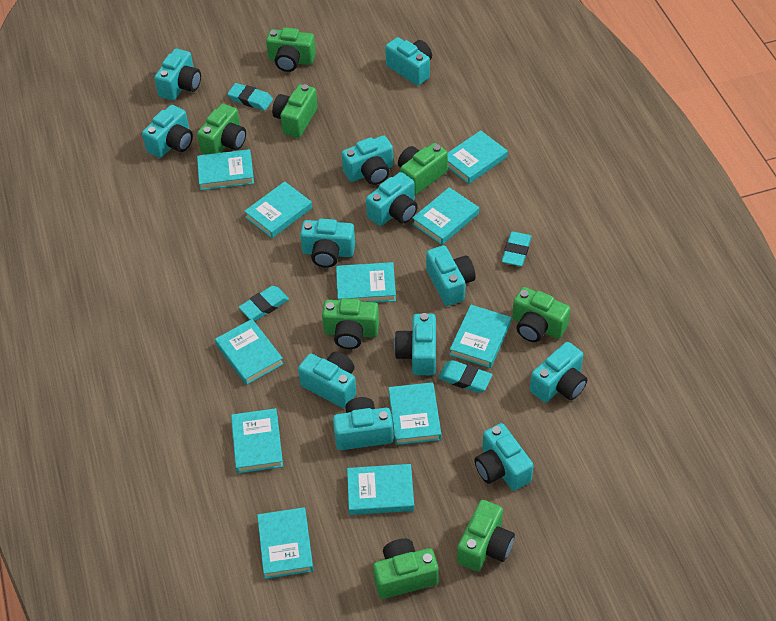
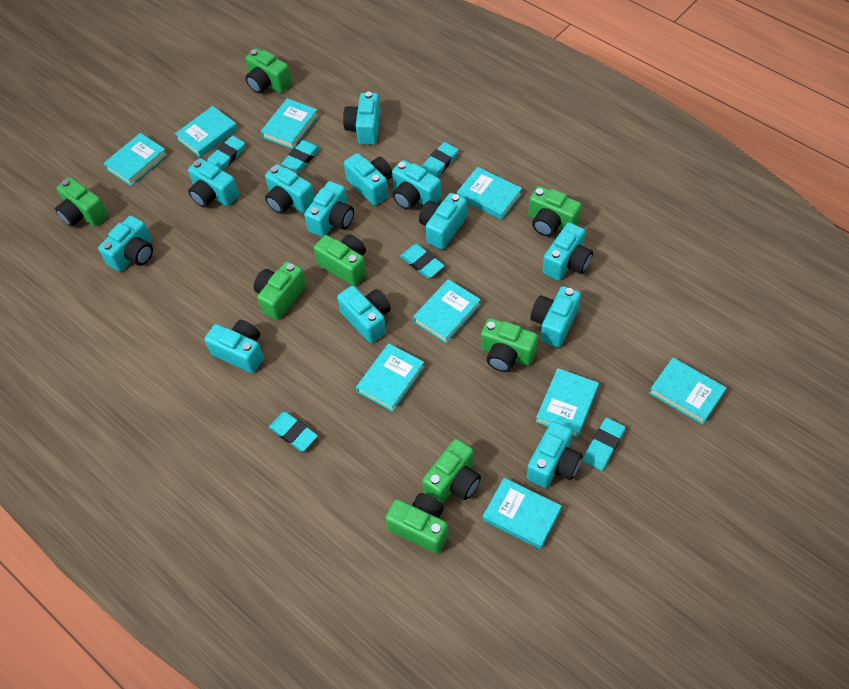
turquoise book: [197,149,254,190] [215,319,284,385] [231,408,283,473] [244,181,312,238] [257,507,313,579] [336,262,396,303] [347,464,414,515] [389,382,441,445] [412,187,479,245] [448,130,508,184] [450,305,511,368] = 11 -> [103,133,168,186] [175,106,238,157] [261,98,319,149] [356,343,425,412] [413,279,481,343] [457,167,522,220] [483,478,562,549] [536,368,599,437] [649,358,726,425] = 9
turquoise camera: [142,105,193,158] [154,49,201,100] [298,351,356,408] [300,219,355,268] [333,397,394,450] [341,135,394,185] [366,172,418,226] [385,37,432,86] [394,313,436,375] [426,245,475,306] [475,423,534,491] [530,342,587,402] = 12 -> [98,216,153,272] [188,158,239,207] [205,320,264,373] [265,164,315,214] [304,181,354,237] [337,286,391,343] [343,92,381,145] [344,153,392,205] [392,160,442,210] [419,193,467,249] [527,421,582,488] [531,286,581,347] [542,222,593,280] = 13
turquoise eraser: [227,83,273,111] [239,286,289,321] [438,360,492,393] [502,231,532,266] = 4 -> [207,136,245,170] [269,412,318,451] [282,140,321,171] [400,244,445,278] [421,142,459,177] [583,418,626,471] = 6

